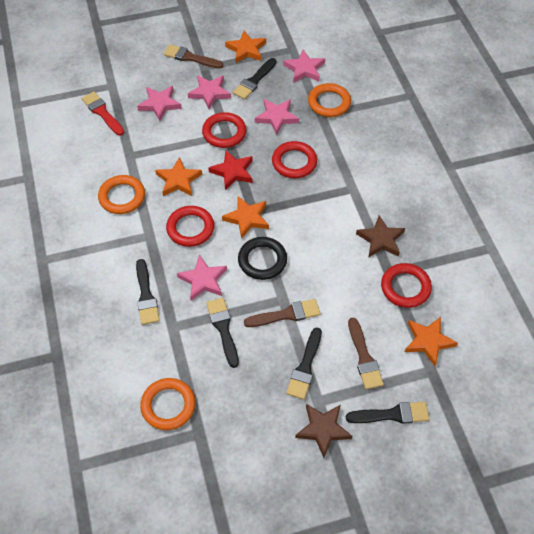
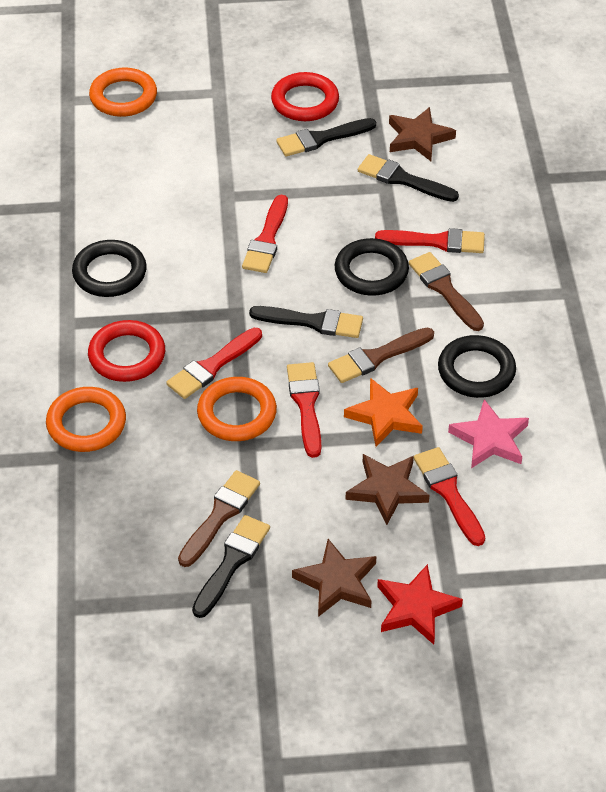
black brush: [136,259,160,325] [206,298,239,368] [233,58,276,100] [286,328,322,400] [346,402,429,424] = 5 -> [192,515,270,618] [249,306,363,338] [276,118,376,157] [358,154,459,202] = 4
black ring: [238,237,287,280] = 1 -> [72,240,147,297] [335,238,409,296] [438,335,516,398] = 3
brown star: [295,404,352,458] [356,215,405,258] = 2 -> [292,539,376,617] [345,454,429,525] [389,107,456,161] = 3
orange star: [155,157,202,196] [222,196,269,239] [225,31,266,63] [405,317,458,366] = 4 -> [344,378,423,447] = 1
pink star: [137,86,182,121] [177,255,227,301] [188,75,231,109] [255,99,299,135] [283,50,325,83] = 5 -> [448,399,529,468] = 1
red brush: [81,92,124,136] = 1 -> [166,328,262,399] [242,195,288,273] [287,362,321,458] [375,228,485,253] [414,447,485,546] = 5
red ring: [166,206,214,247] [202,112,247,148] [272,141,317,178] [381,263,432,308] = 4 -> [88,320,165,382] [271,72,339,121] = 2

